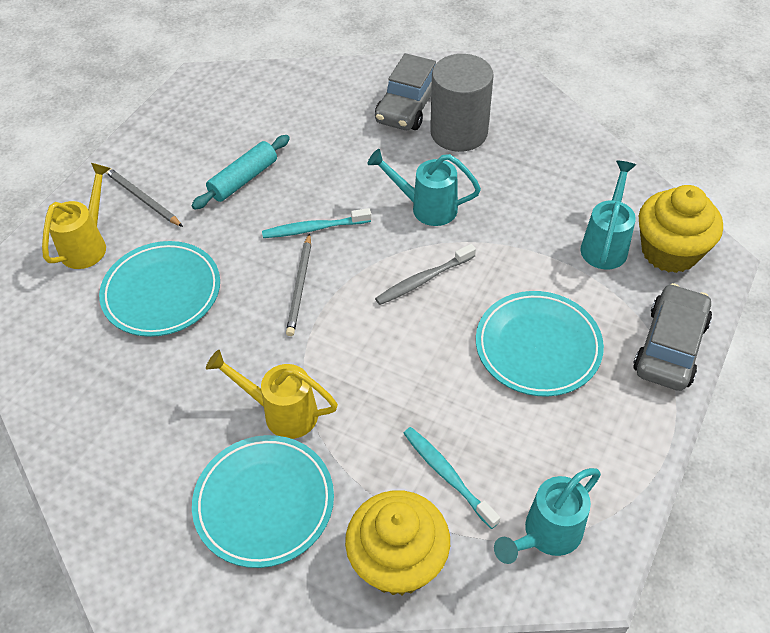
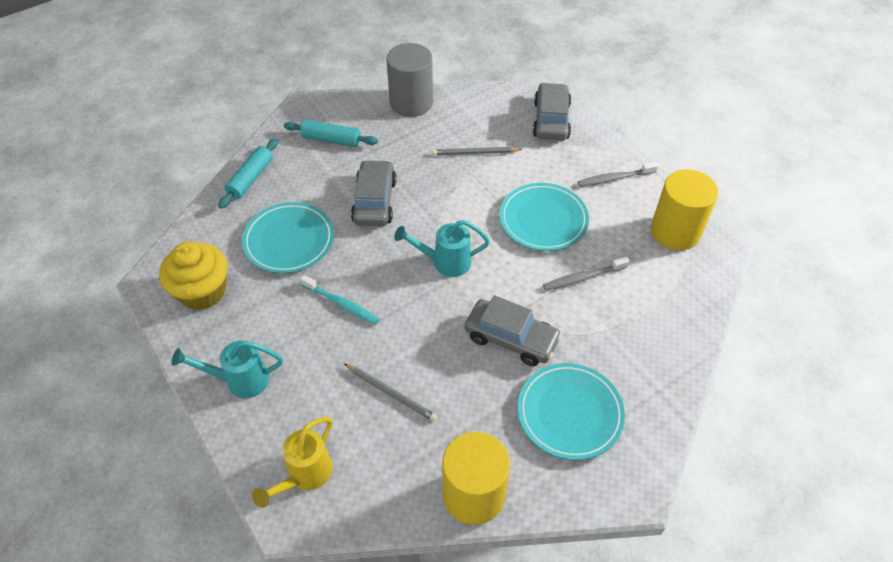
grey car: [375,53,436,130] [633,283,712,391] = 2 -> [351,160,397,226] [465,295,562,366] [533,82,571,140] = 3
grey toothbrush: [375,244,476,305] = 1 -> [543,257,630,291] [578,162,658,187] = 2
turquoise rolling pin: [191,135,290,210] = 1 -> [218,138,278,209] [284,120,378,147] = 2
turquoise toothbrush: [262,208,371,238] [403,427,500,529] = 2 -> [300,275,380,325] = 1
turquoise watering can: [367,149,481,226] [494,468,601,564] [581,161,636,270] = 3 -> [172,340,283,398] [394,220,490,277] = 2
yellow cupcake: [345,490,450,595] [639,185,723,273] = 2 -> [159,242,228,310] = 1
yellow cylinder: none = 0 -> [442,432,510,525] [651,169,718,250] = 2
yellow watering can: [42,163,111,269] [206,350,338,439] = 2 -> [252,417,333,508] = 1

